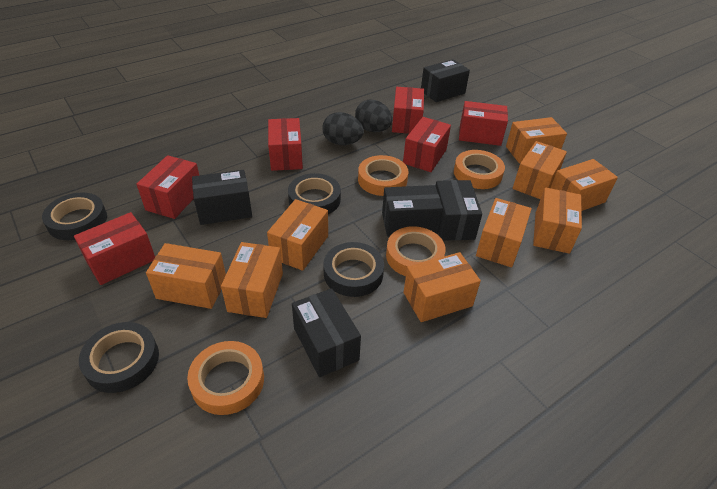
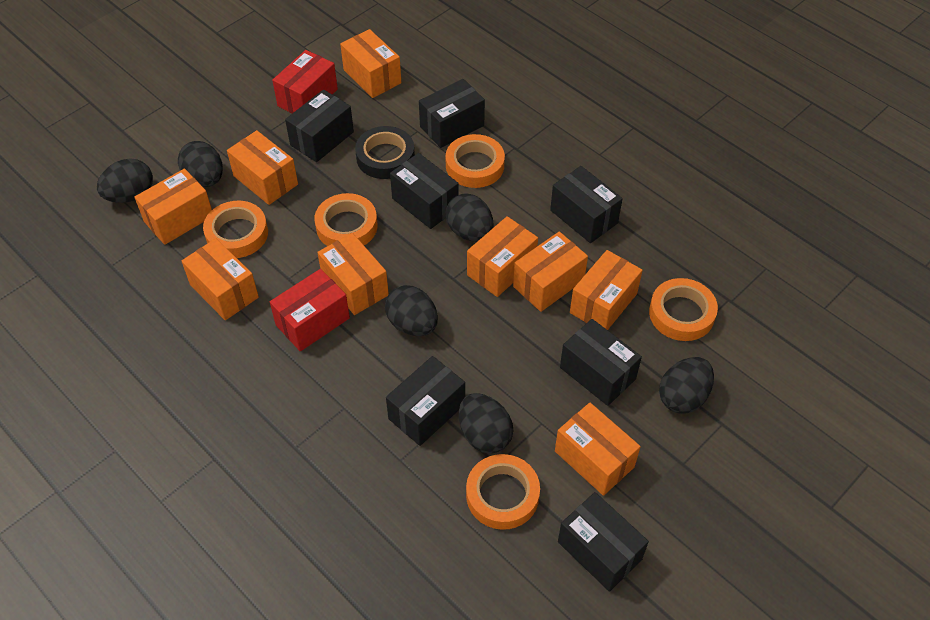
black box: [192,170,252,225] [292,288,361,377] [382,185,443,237] [421,59,470,102] [436,180,482,241] = 5 -> [285,90,354,162] [386,356,465,446] [390,153,459,229] [419,79,485,148] [550,166,623,243] [558,492,649,592] [560,319,642,406] = 7
black egg: [322,112,364,145] [355,100,393,132] = 2 -> [97,158,153,203] [178,141,223,187] [385,285,438,336] [446,193,494,242] [459,393,513,454] [659,357,714,414] = 6
black tape: [42,192,107,240] [79,322,159,393] [288,173,341,214] [323,242,384,297] = 4 -> [355,126,415,179] = 1
orange tape: [187,341,264,415] [358,155,408,196] [386,226,446,276] [454,150,505,189] = 4 -> [203,201,268,258] [315,193,378,246] [446,134,505,188] [466,454,540,530] [649,278,718,341] = 5
red box: [74,212,155,285] [136,155,199,219] [268,118,303,171] [392,87,424,134] [403,117,451,172] [459,101,508,146] = 6 -> [270,269,350,351] [272,50,338,114] = 2

